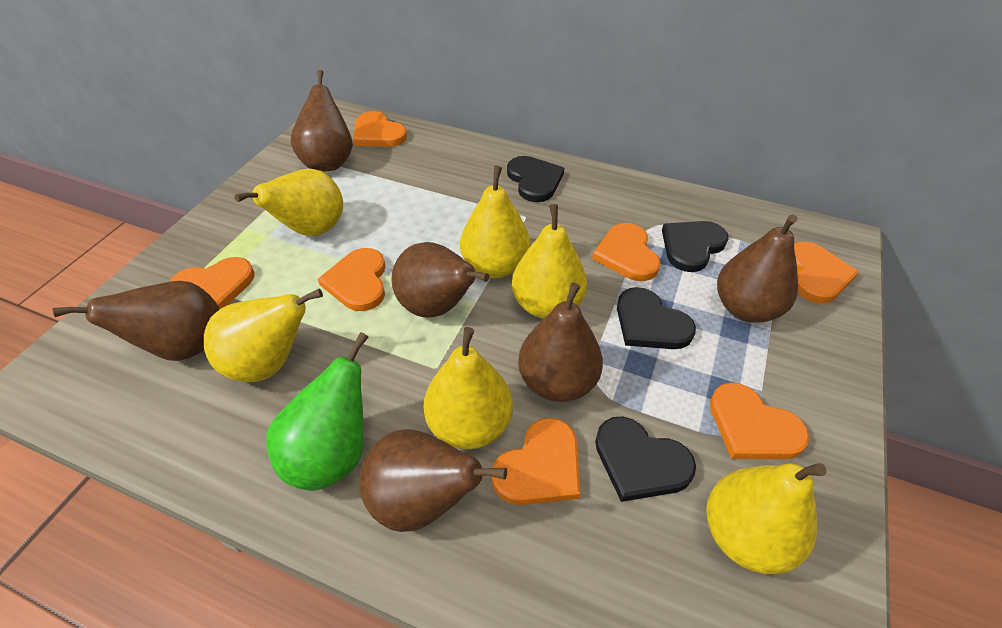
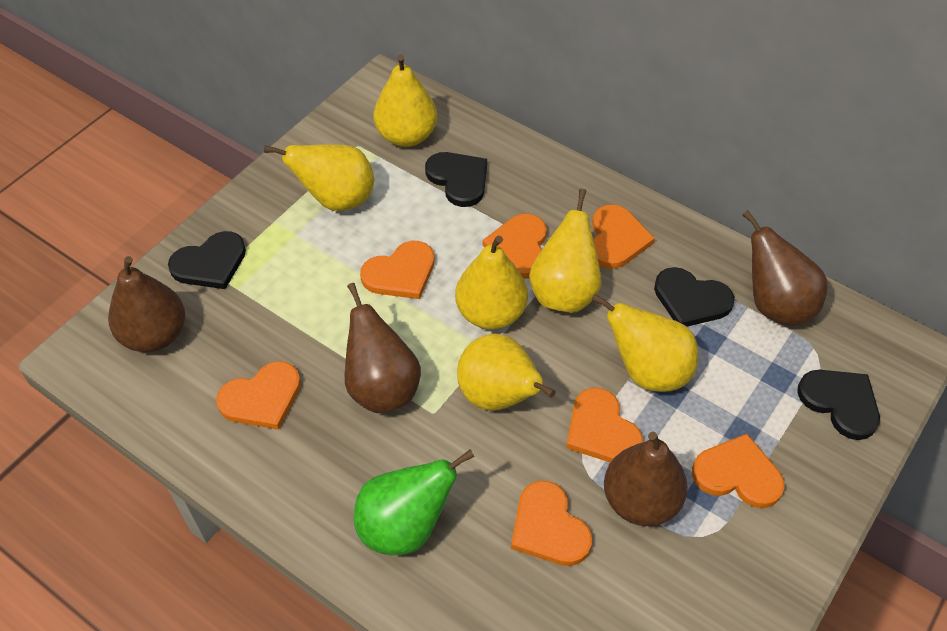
brown pear: [52,281,220,361] [291,70,353,171] [359,429,507,532] [391,242,489,317] [518,283,603,402] [717,214,798,323] = 6 -> [108,256,185,352] [345,283,421,413] [604,432,688,526] [742,210,828,326] = 4

